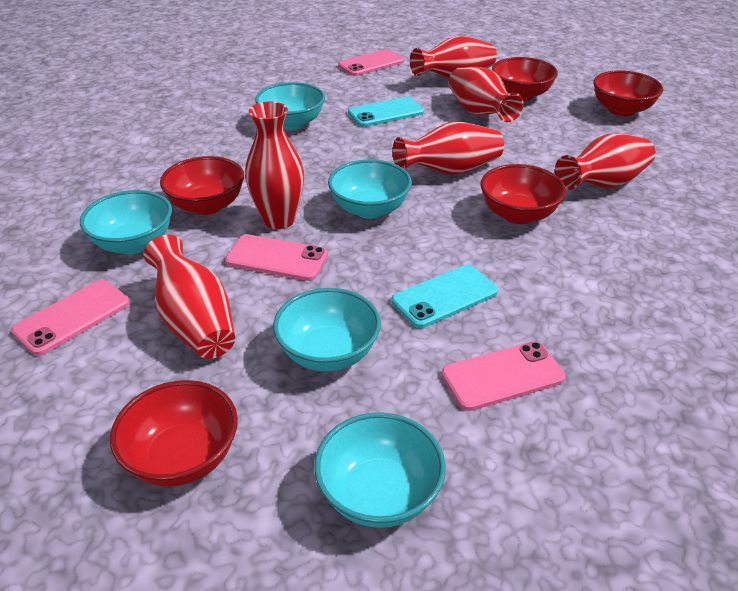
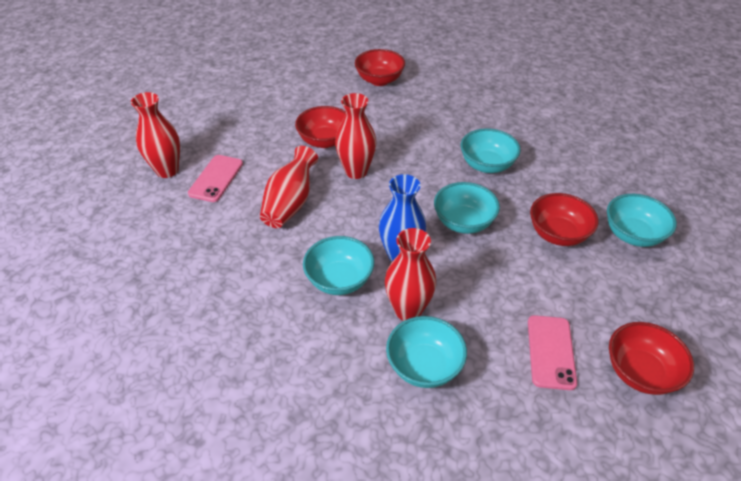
blue vase: none = 0 -> [379,174,426,262] = 1
pink phone: [11,280,130,356] [225,234,328,281] [338,49,404,76] [441,341,566,411] = 4 -> [188,155,243,202] [528,315,577,390] = 2
red bowl: [110,380,238,487] [160,156,244,215] [481,164,566,224] [492,57,558,101] [593,70,663,116] = 5 -> [295,106,346,148] [355,49,405,86] [530,193,599,246] [609,322,694,395] = 4
red vase: [143,234,235,359] [245,102,304,229] [393,122,504,175] [410,36,497,78] [449,67,524,122] [555,133,656,190] = 6 -> [131,92,180,178] [260,146,318,228] [335,93,376,179] [385,228,436,321] = 4
turquoise phone: [348,97,424,127] [392,265,498,328] = 2 -> none = 0

